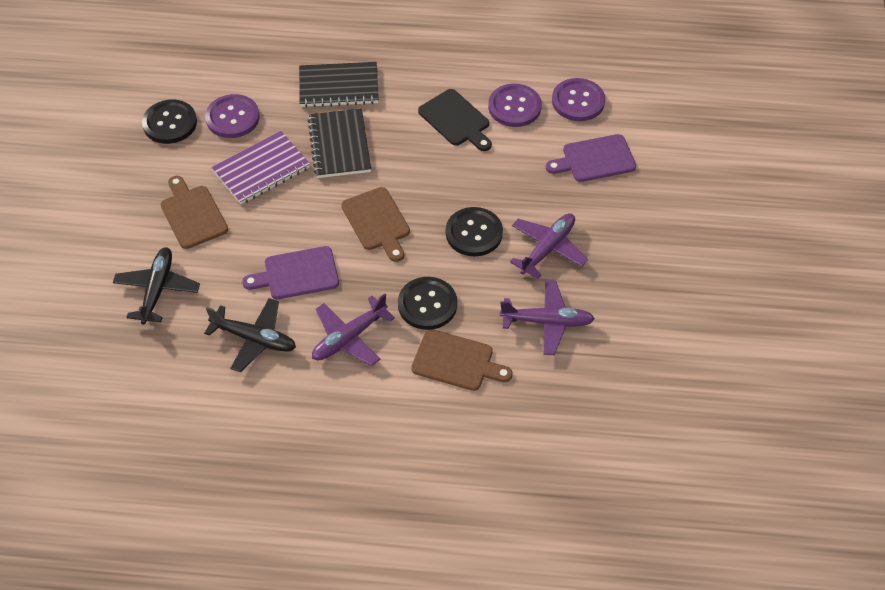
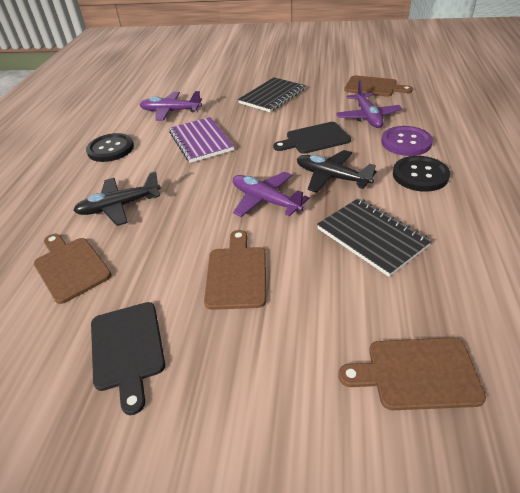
black button: [142,100,197,144] [398,277,457,330] [446,207,503,257] = 3 -> [86,133,134,162] [393,156,450,192] = 2
black cutting board: [418,89,492,151] = 1 -> [91,302,165,415] [273,122,351,154] = 2
brown cutting board: [161,176,228,249] [341,187,410,262] [411,329,513,391] = 3 -> [34,234,112,304] [204,230,266,310] [338,338,486,410] [344,76,413,97] = 4
purple button: [205,94,260,138] [488,84,542,127] [552,78,605,121] = 3 -> [381,126,433,156] = 1
purple cutting board: [242,246,339,299] [546,134,636,182] = 2 -> none = 0

